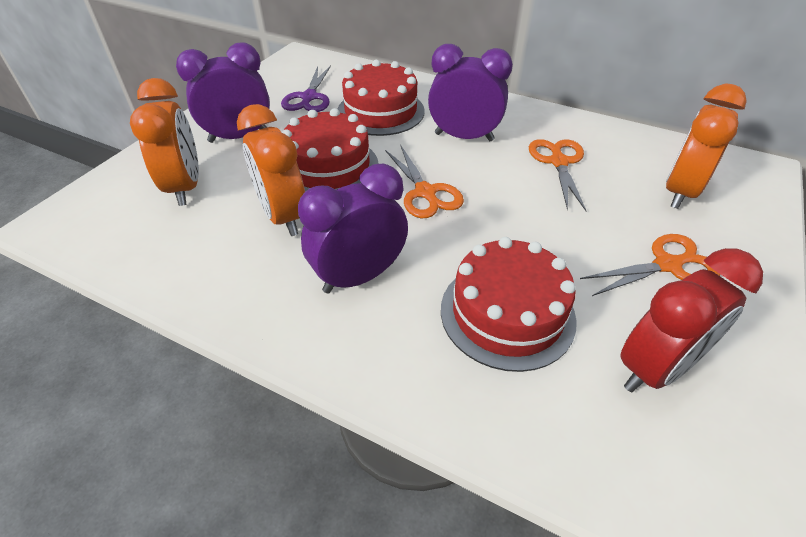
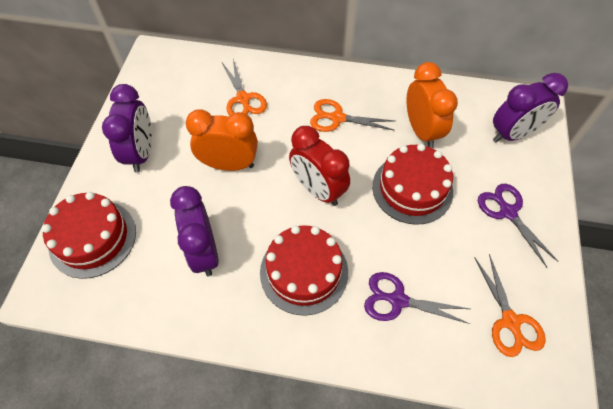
orange clock: [130,78,199,206] [237,104,305,236] [666,84,747,209] = 3 -> [186,109,258,171] [406,62,458,148] = 2
purple scissors: [281,65,331,112] = 1 -> [364,272,470,324] [478,184,559,268] = 2

